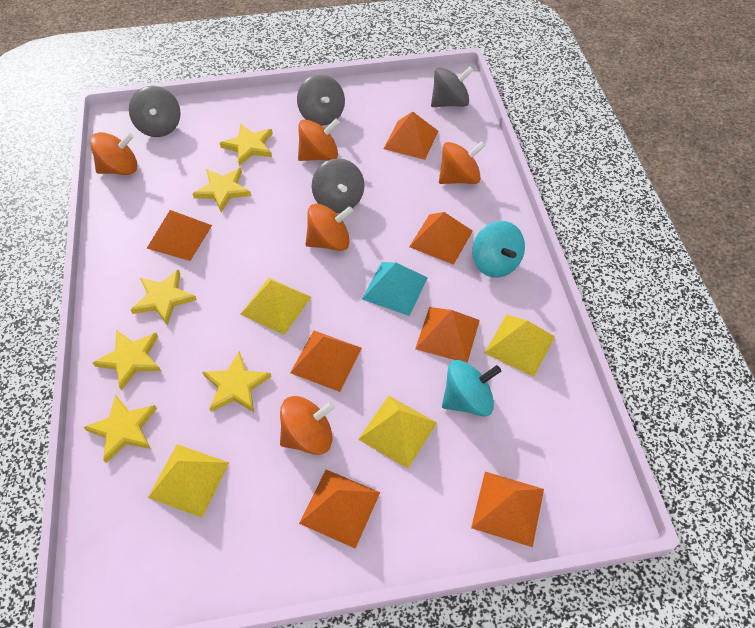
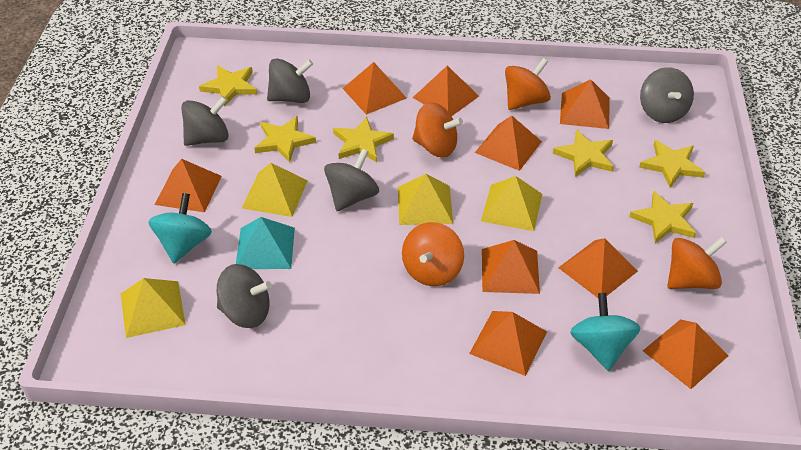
grey spinning top: [129,86,181,137] [297,74,345,126] [312,158,364,213] [431,66,474,107] = 4 -> [181,96,229,146] [217,264,272,328] [267,58,313,103] [324,149,379,211] [640,67,694,123] = 5
orange pyramid: [146,210,212,261] [290,331,362,392] [299,470,380,549] [384,112,438,160] [409,212,473,265] [415,307,480,363] [471,472,544,547] = 7 -> [155,159,222,212] [342,62,406,115] [413,66,479,117] [469,311,547,376] [475,116,542,171] [482,240,540,294] [558,238,638,298] [560,79,610,129] [643,319,728,389] = 9
orange spinning top: [90,132,137,175] [280,396,335,455] [298,119,340,161] [306,204,353,251] [439,141,486,184] = 5 -> [402,222,464,286] [412,102,463,158] [505,58,551,110] [668,237,727,289] = 4

